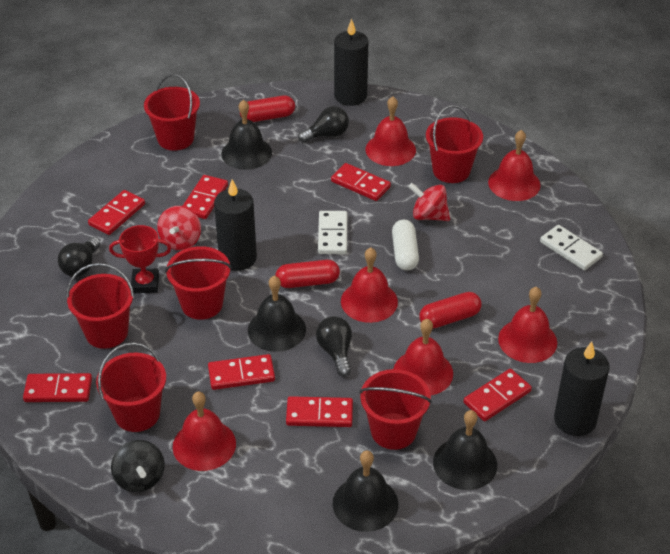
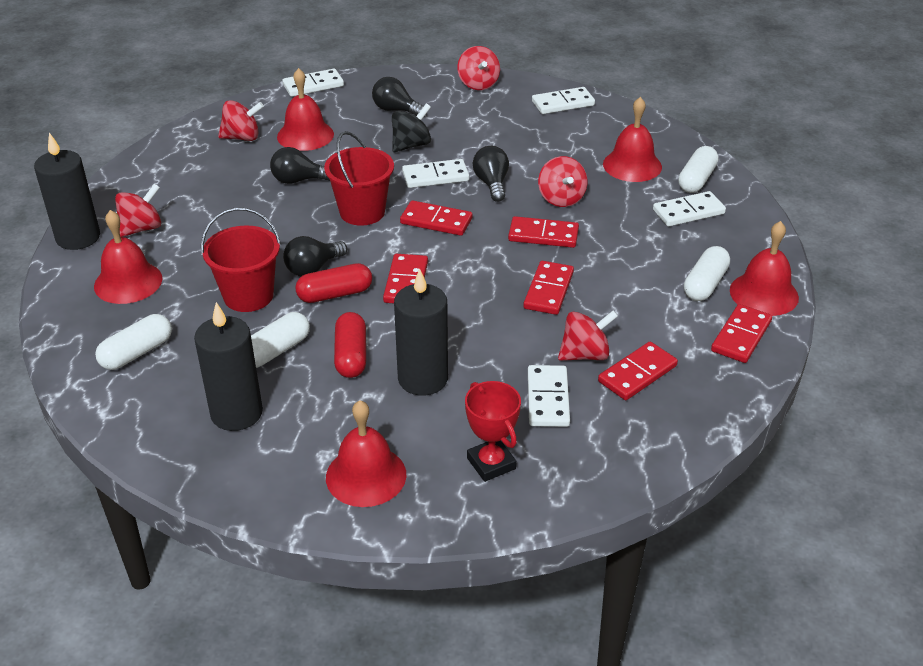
black bell: [221,100,272,170] [248,276,306,352] [333,451,398,532] [433,410,497,490] = 4 -> none = 0
black light bulb: [58,237,100,277] [298,106,349,143] [316,316,352,377] = 3 -> [270,147,330,184] [283,236,347,276] [372,77,424,116] [473,146,509,202] = 4
red bell: [173,391,236,471] [341,247,398,323] [366,96,416,166] [393,319,453,395] [488,130,540,201] [498,287,557,363] = 6 -> [94,210,162,304] [277,68,334,151] [326,400,406,507] [603,97,662,182] [730,221,799,316] = 5
red bucket: [66,263,134,349] [96,342,166,432] [144,74,200,151] [165,246,232,320] [359,369,432,450] [426,105,483,183] = 6 -> [201,207,281,312] [324,131,394,226] = 2
red capsule: [240,95,295,122] [276,260,340,288] [419,292,481,328] = 3 -> [295,263,372,303] [334,312,366,378] = 2
red domino: [23,373,92,402] [88,190,145,235] [183,175,228,219] [208,354,275,390] [286,396,353,427] [331,163,391,201] [463,369,532,421] = 7 -> [383,254,428,303] [400,200,472,236] [508,216,579,248] [523,261,574,315] [598,342,678,400] [711,304,772,363] = 6
red spinning top: [157,206,201,250] [408,183,450,221] = 2 -> [115,183,161,237] [218,100,264,141] [457,46,500,90] [538,156,587,207] [558,310,618,361] = 5
white capsule: [392,220,419,271] = 1 -> [95,314,172,370] [251,312,310,368] [678,146,718,193] [684,246,730,301] = 4
white domino: [318,211,347,254] [540,225,603,270] = 2 -> [282,69,344,97] [402,159,469,188] [528,365,570,427] [532,87,595,114] [653,191,726,226] = 5

